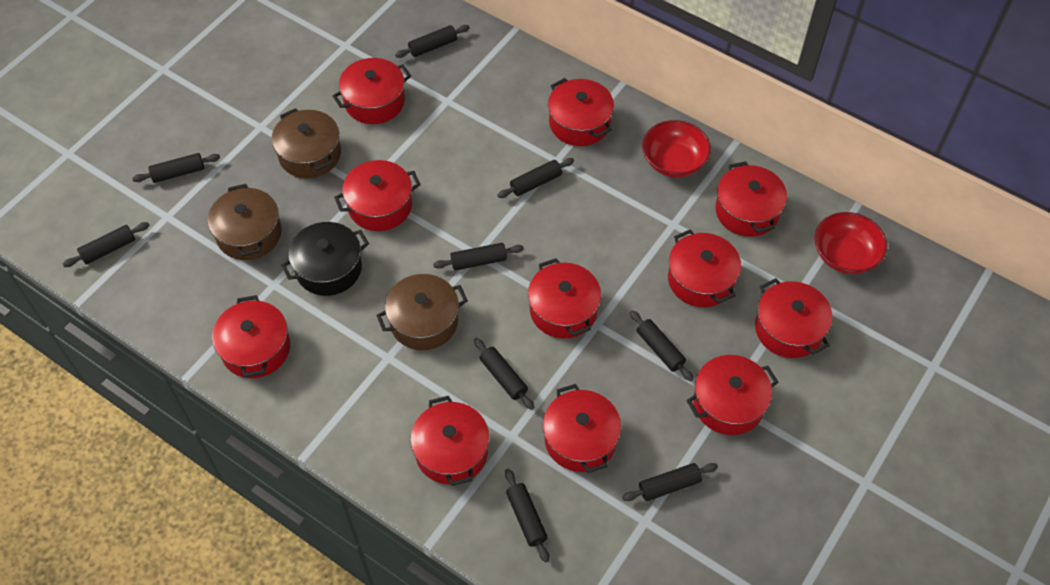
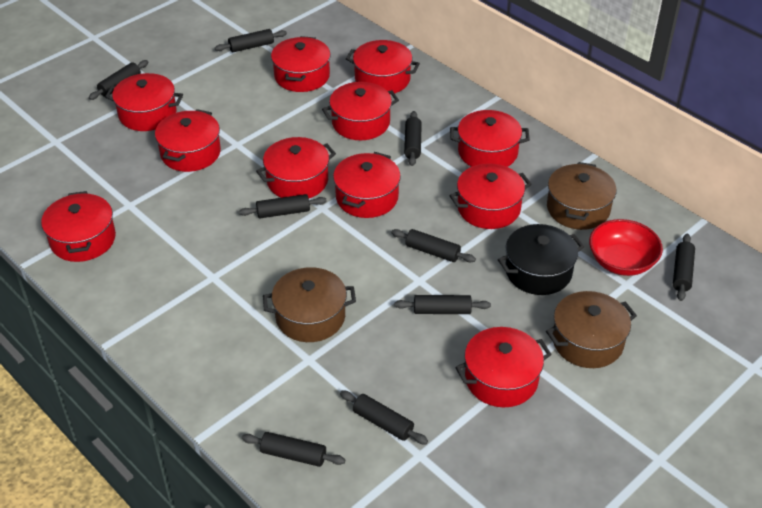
red bowl: [642,120,711,177] [814,212,887,274] = 2 -> [589,219,663,276] = 1

